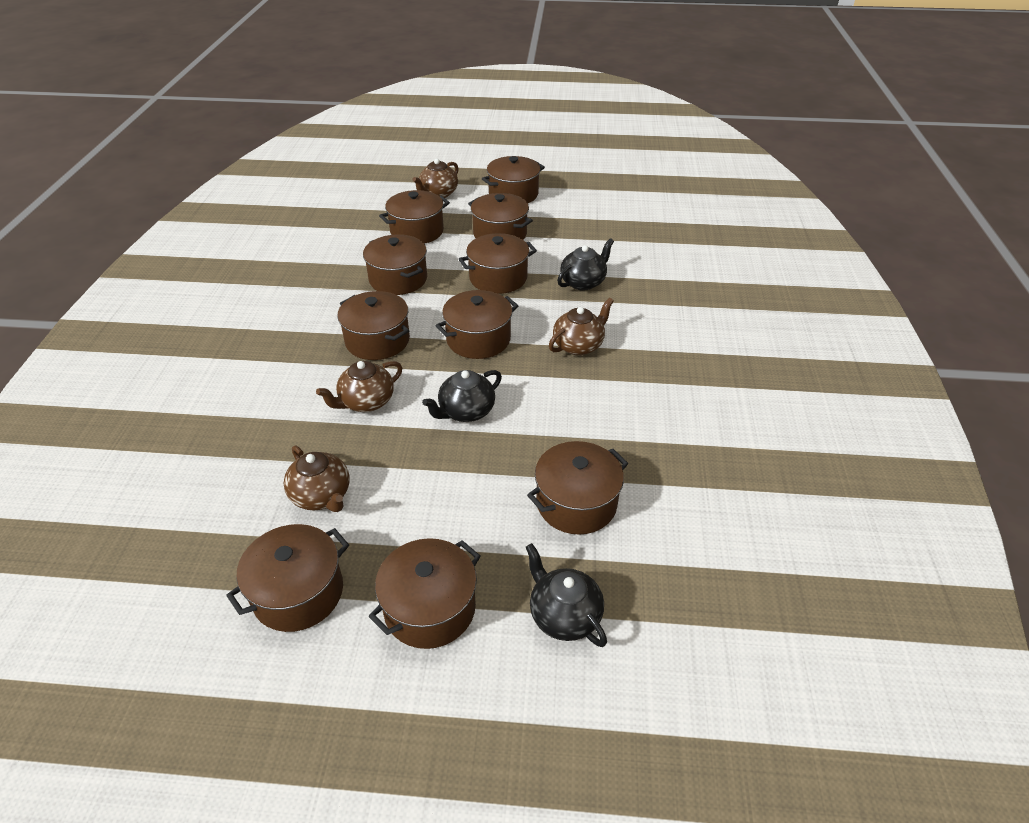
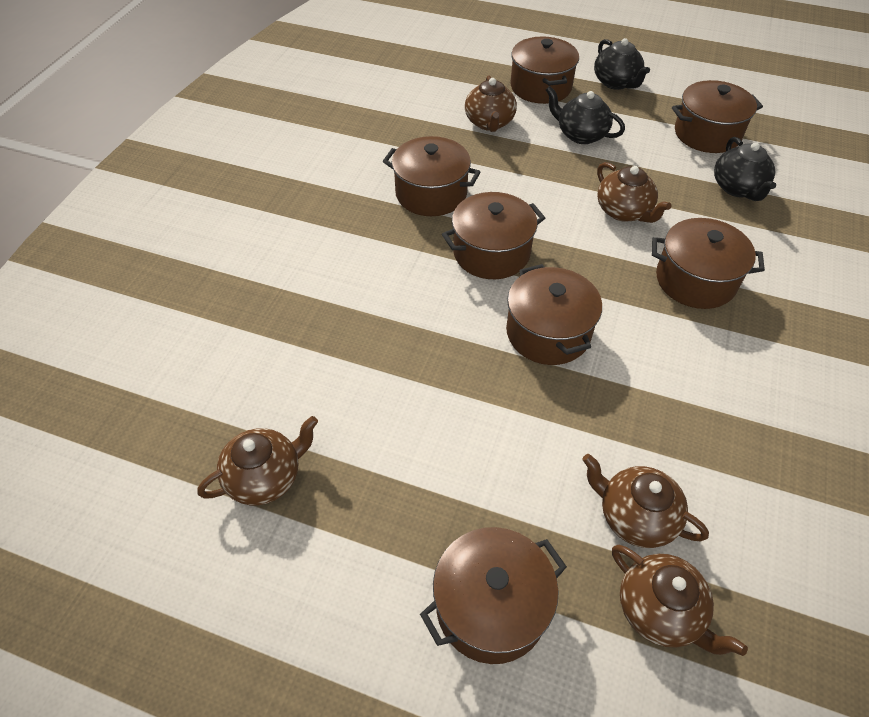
brown pot: [226,524,349,632] [337,291,410,360] [363,234,427,295] [369,538,481,649] [379,190,450,244] [435,290,518,359] [459,233,537,294] [468,193,533,240] [482,156,545,203] [527,441,628,535] = 10 -> [383,136,480,216] [420,527,567,664] [442,192,545,279] [506,264,602,365] [511,36,579,104] [652,218,765,309] [672,80,763,153] = 7
brown teapot: [283,445,350,512] [316,361,402,412] [413,159,459,198] [549,298,614,355] = 4 -> [197,416,318,505] [465,76,517,132] [582,454,709,548] [597,162,671,223] [612,545,748,656] = 5

